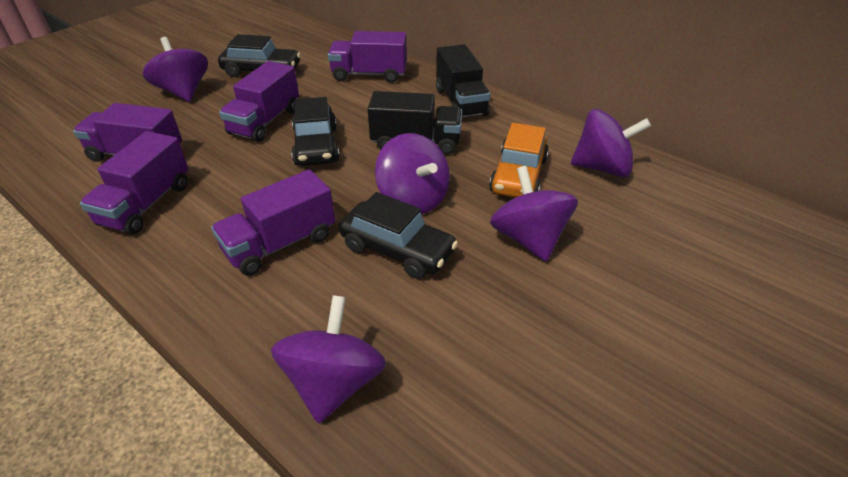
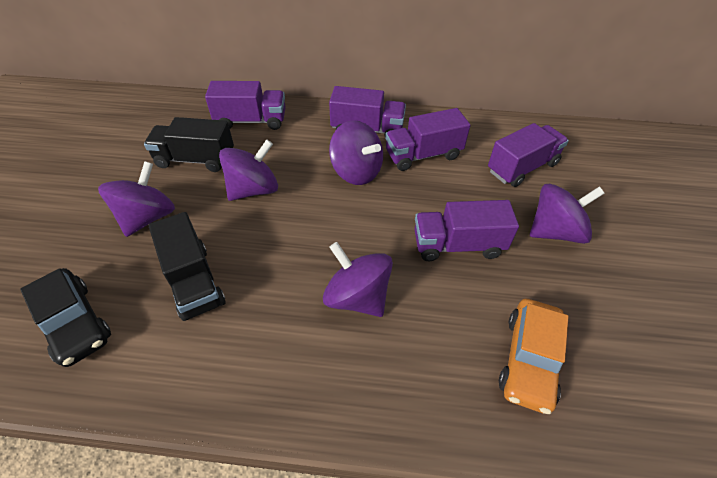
black car: [218,34,301,77] [291,97,339,166] [339,192,458,279] = 3 -> [20,268,111,367] = 1

